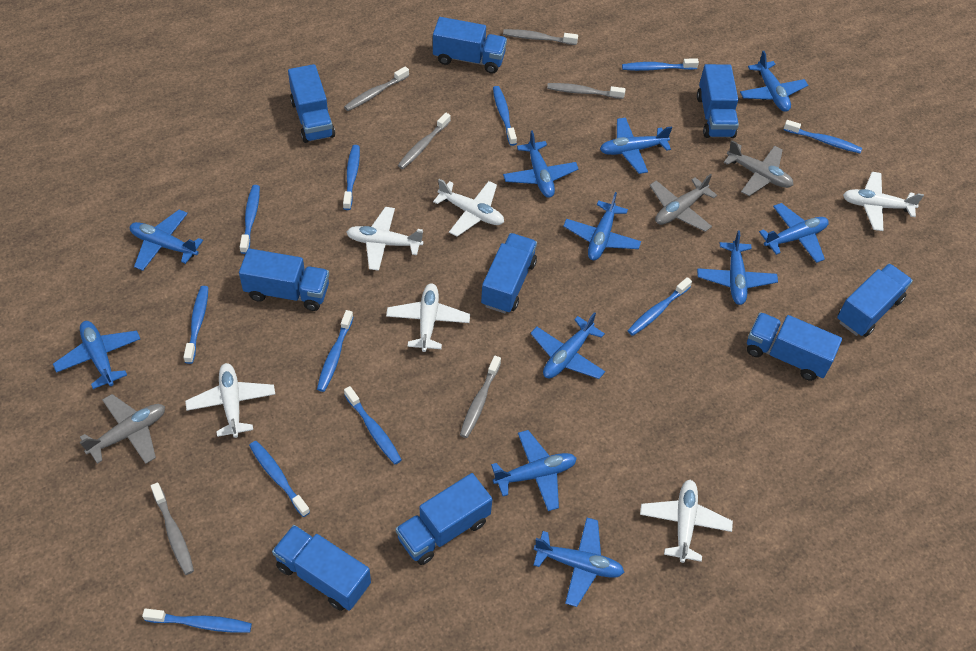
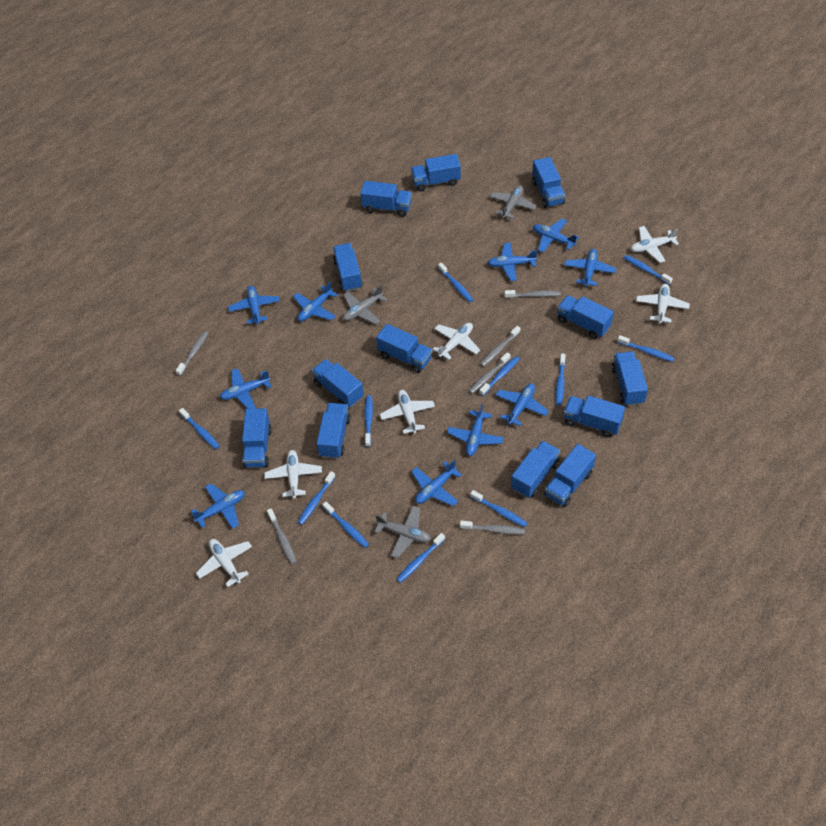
blue plane: [53,321,140,389] [130,210,203,271] [491,430,577,511] [503,130,579,198] [531,312,605,379] [533,518,624,607] [563,192,641,260] [600,118,672,174] [697,231,778,305] [740,51,808,112] [759,203,829,263] = 11 -> [191,484,245,529] [220,368,271,409] [228,286,280,324] [293,281,338,321] [411,460,462,506] [447,404,504,456] [488,243,537,281] [496,384,549,426] [533,219,579,253] [564,249,616,287] = 10
blue truck: [239,248,329,311] [272,525,371,611] [288,64,335,143] [396,473,492,565] [433,17,507,74] [481,233,537,314] [697,64,739,138] [747,312,842,381] [837,264,913,337] = 9 -> [242,408,272,468] [312,359,364,407] [317,403,351,459] [333,243,363,292] [360,181,412,217] [376,324,432,373] [411,154,461,191] [511,441,560,498] [532,157,565,208] [544,444,596,507] [557,295,614,339] [564,396,625,437] [611,351,648,406] = 13

